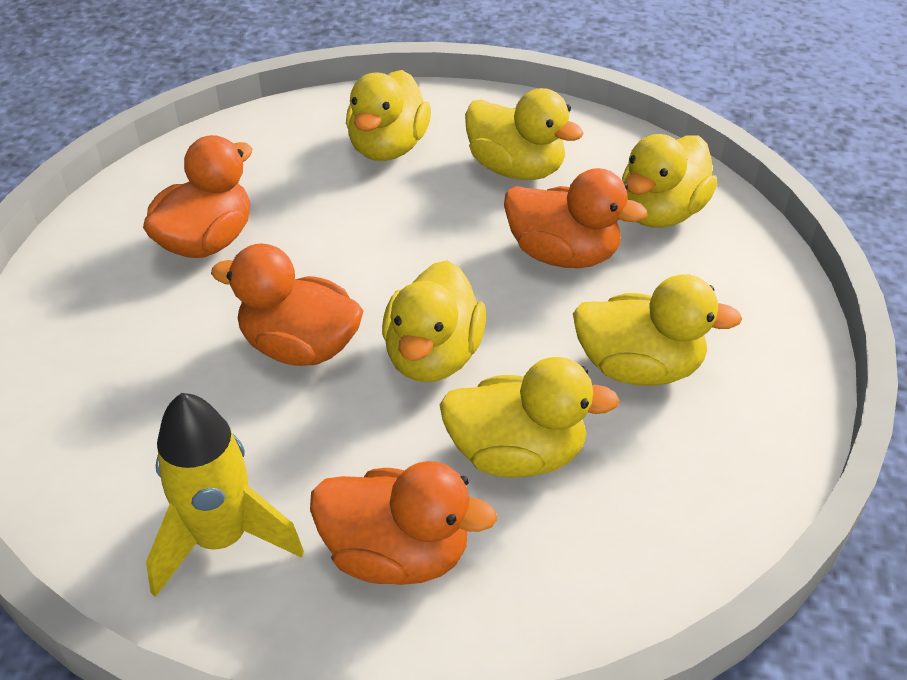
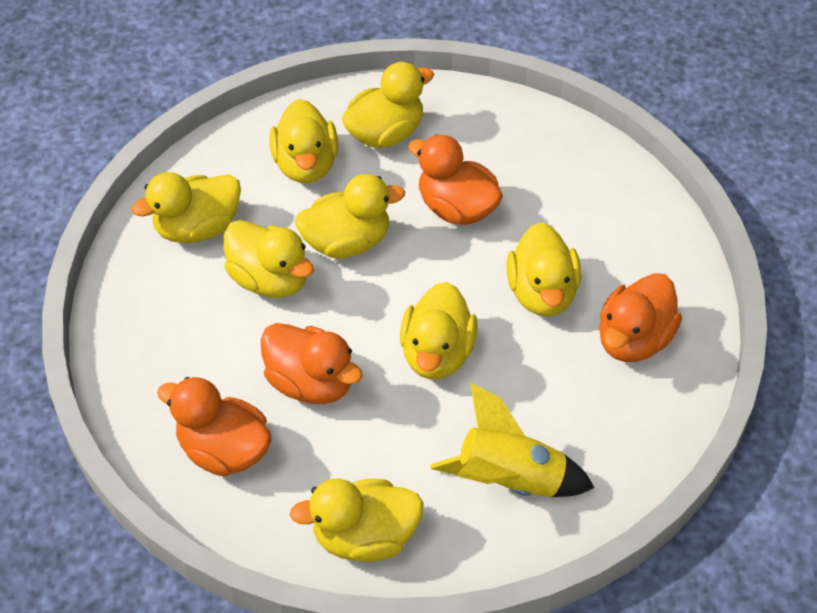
yellow duck: [346,70,431,161] [382,260,486,382] [440,357,620,478] [465,88,584,180] [573,274,742,386] [622,134,717,228] = 6 -> [132,172,241,243] [224,220,314,298] [270,99,338,183] [290,479,424,562] [295,174,405,258] [342,62,434,148] [400,282,478,379] [506,222,581,316] = 8

